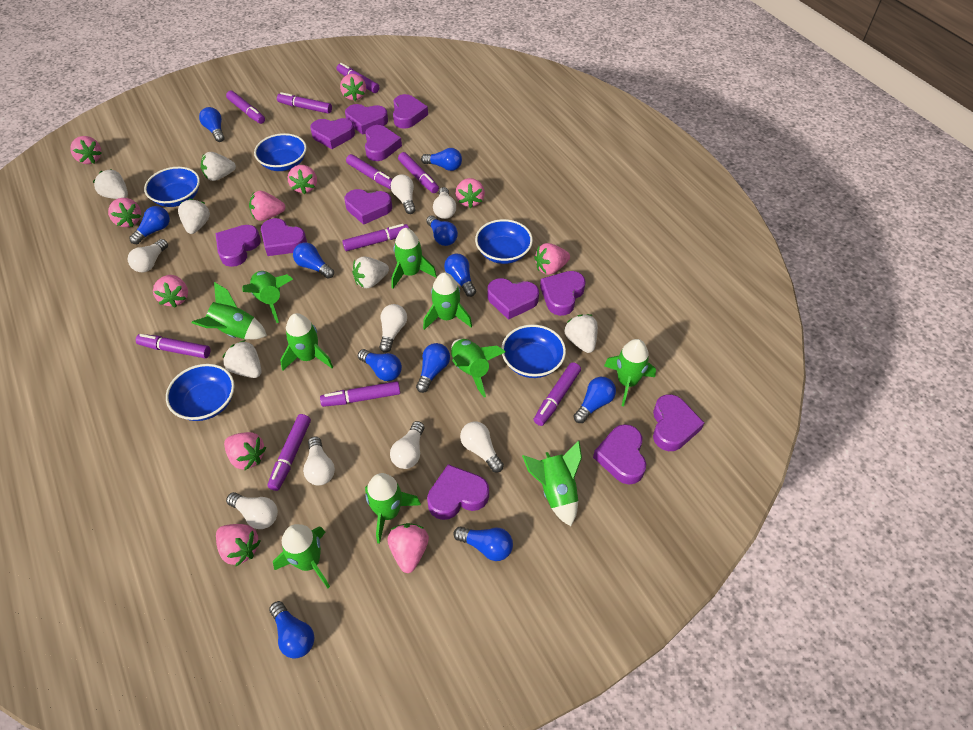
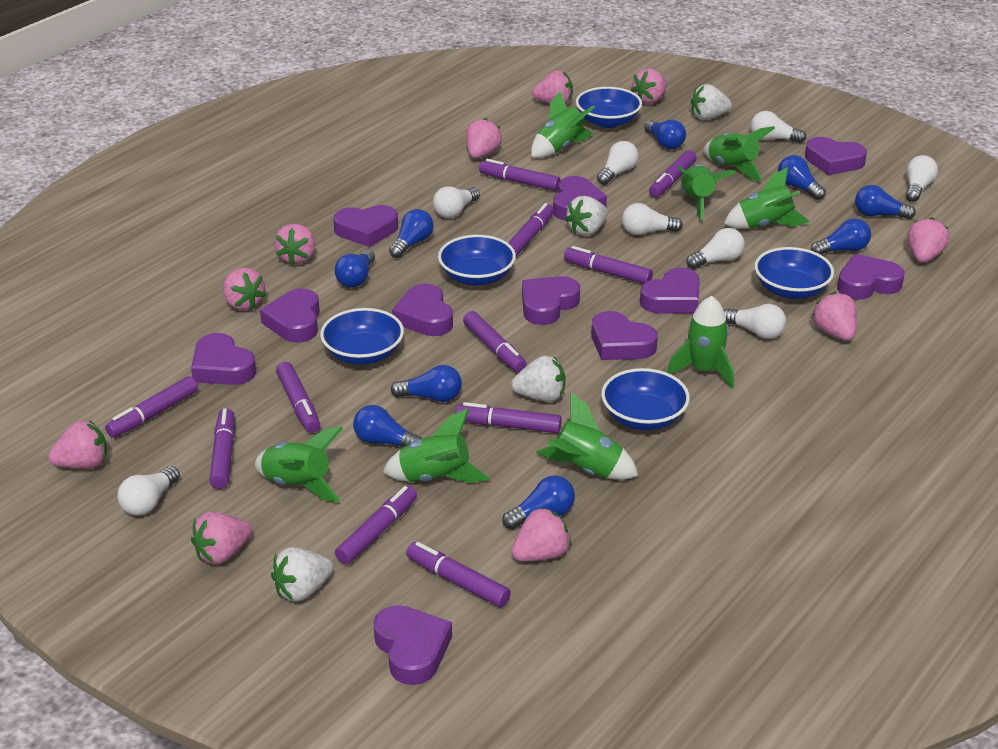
blue light bulb: [129,206,170,244] [199,107,225,142] [269,601,314,658] [293,243,334,279] [358,349,402,381] [416,343,450,393] [421,148,462,171] [426,215,458,246] [444,254,476,297] [453,527,513,561] [573,377,616,423] = 11 -> [334,250,375,287] [353,405,422,447] [389,209,434,258] [391,365,462,402] [502,475,575,529] [644,120,686,149] [778,155,826,200] [811,218,871,255] [855,185,916,219] = 9
green rocket: [192,282,267,339] [242,271,293,323] [273,524,330,588] [280,313,333,371] [365,473,421,544] [391,228,437,288] [423,272,472,330] [451,339,506,397] [522,441,582,526] [604,339,656,407] = 10 -> [255,427,343,502] [383,408,489,483] [531,91,595,158] [536,392,638,480] [667,296,734,388] [677,164,736,220] [704,126,775,181] [724,167,810,229] = 8
pink strawberry: [70,136,102,164] [108,198,141,227] [153,275,188,308] [216,524,260,566] [224,432,266,470] [249,191,286,221] [288,165,317,194] [340,74,366,101] [388,523,429,573] [456,178,485,208] [534,243,570,275] = 11 -> [48,420,107,468] [191,512,252,564] [223,268,266,310] [274,224,315,265] [466,118,502,158] [511,507,571,561] [532,70,573,104] [631,68,667,104] [812,292,857,341] [907,217,949,262] = 10
purple heart: [215,225,261,267] [261,218,307,256] [310,118,355,149] [345,104,388,135] [345,189,392,225] [365,125,402,161] [393,94,428,129] [427,464,489,520] [487,278,539,320] [540,271,586,316] [593,424,646,484] [653,394,704,451] = 12 -> [191,333,256,385] [260,288,320,343] [333,205,398,247] [373,605,452,685] [392,283,453,336] [522,276,580,325] [553,176,607,221] [591,311,658,360] [640,267,700,313] [805,137,867,175] [837,254,905,300] = 11
purple marker: [136,334,210,358] [226,91,265,124] [267,414,311,491] [277,92,332,114] [320,381,400,407] [336,63,380,93] [342,224,409,251] [346,154,392,189] [398,152,439,193] [534,362,581,426] = 10 -> [105,376,198,438] [209,408,235,489] [276,362,320,433] [335,486,417,564] [406,542,511,607] [455,402,562,433] [463,311,527,373] [479,159,561,191] [508,203,554,257] [564,246,653,284] [649,150,697,197] = 11
white strawberry: [93,169,128,199] [178,199,210,234] [201,152,236,181] [222,340,261,378] [352,257,389,288] [564,314,598,353] = 6 -> [271,547,333,602] [511,355,565,402] [565,196,608,236] [691,84,732,120] = 4

